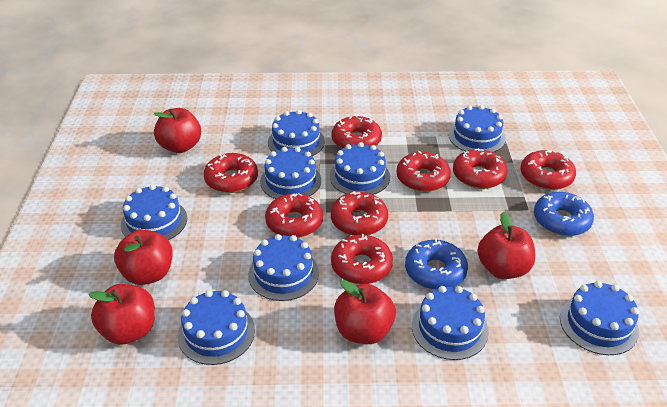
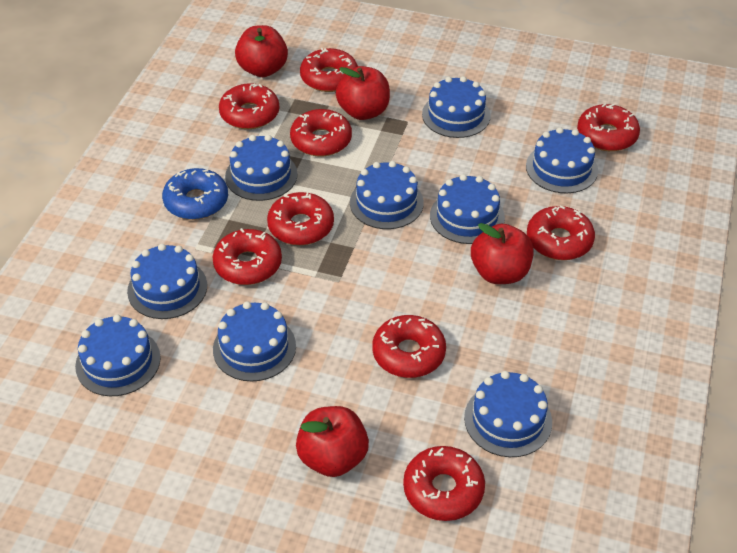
blue donut: [405,239,468,290] [534,192,594,236] = 2 -> [162,168,228,220] = 1
red apple: [88,284,155,345] [114,229,173,285] [154,108,201,153] [334,280,396,344] [477,212,535,279] = 5 -> [235,25,288,77] [296,406,369,477] [336,66,390,120] [471,223,534,284] = 4
red donut: [204,153,258,193] [265,193,323,238] [331,191,388,236] [331,234,393,284] [332,115,382,149] [396,151,451,192] [453,148,507,189] [520,150,576,190] = 8 -> [213,228,282,285] [219,83,279,129] [267,192,334,245] [290,109,352,157] [300,48,358,92] [372,315,446,378] [403,446,485,521] [527,206,595,260] [577,104,640,151] = 9

